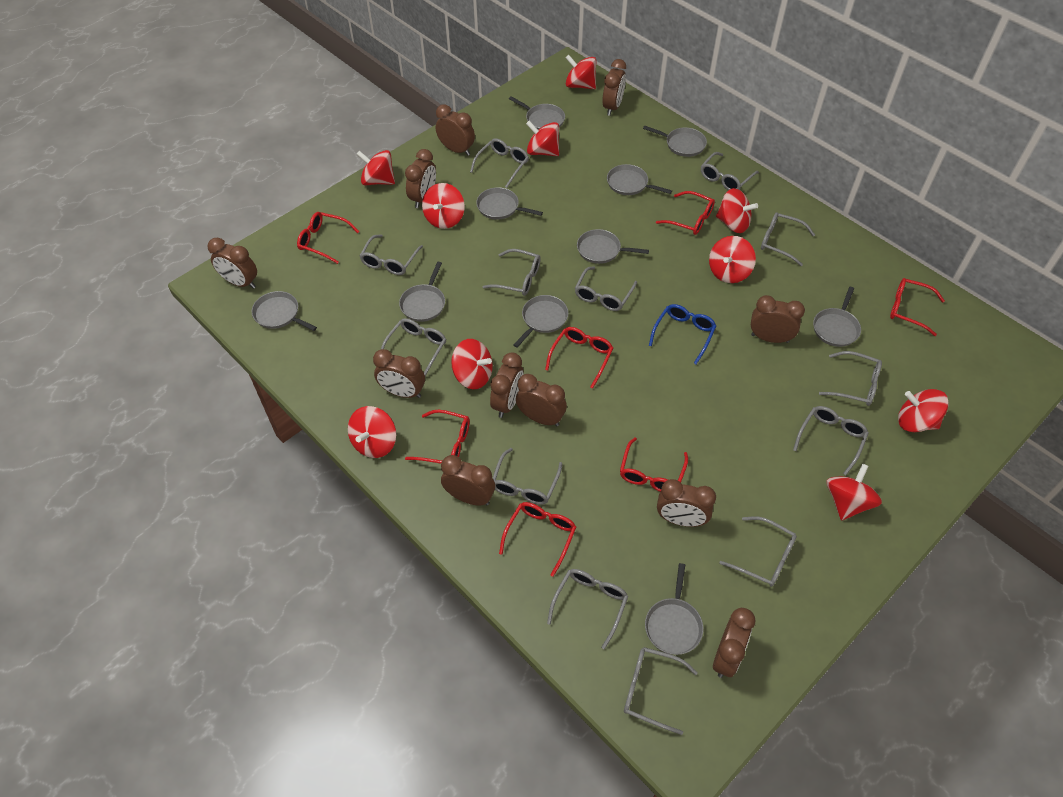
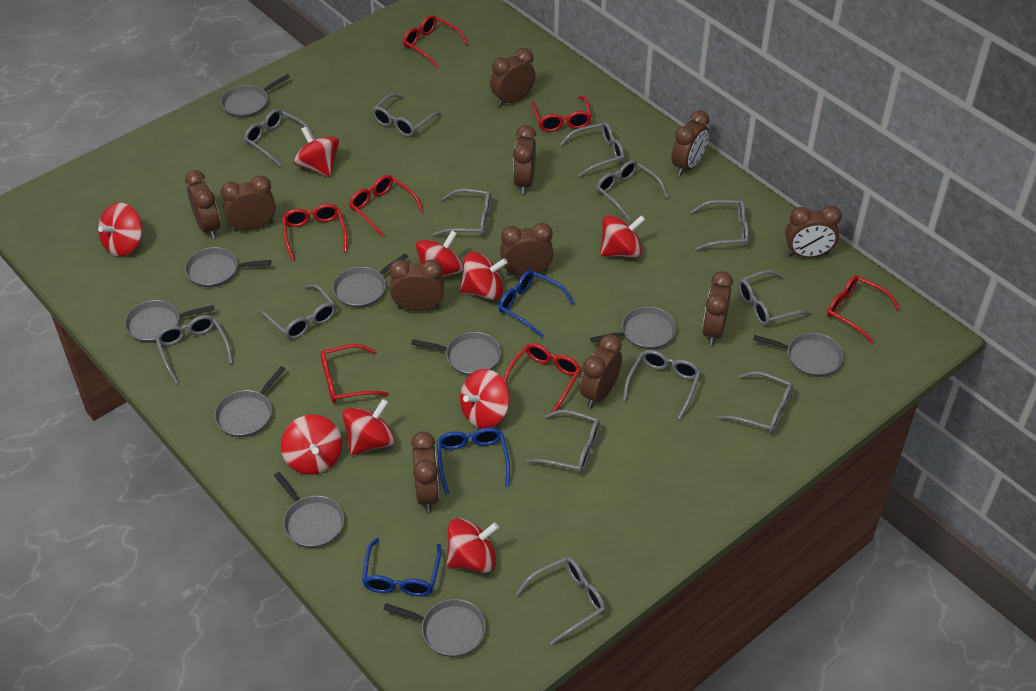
blue glasses: [649,304,716,364] = 1 -> [362,538,441,597] [437,427,510,495] [499,270,575,338] = 3
red spinning top: [348,406,396,458] [356,150,395,185] [422,183,465,229] [451,339,493,389] [526,121,559,156] [565,55,596,89] [709,236,756,283] [716,188,758,233] [826,464,882,521] [898,389,949,432] = 10 -> [98,203,142,256] [281,414,342,475] [294,127,339,177] [342,399,395,455] [416,231,463,277] [446,518,499,573] [460,252,508,300] [460,369,510,428] [600,215,645,258] = 9

